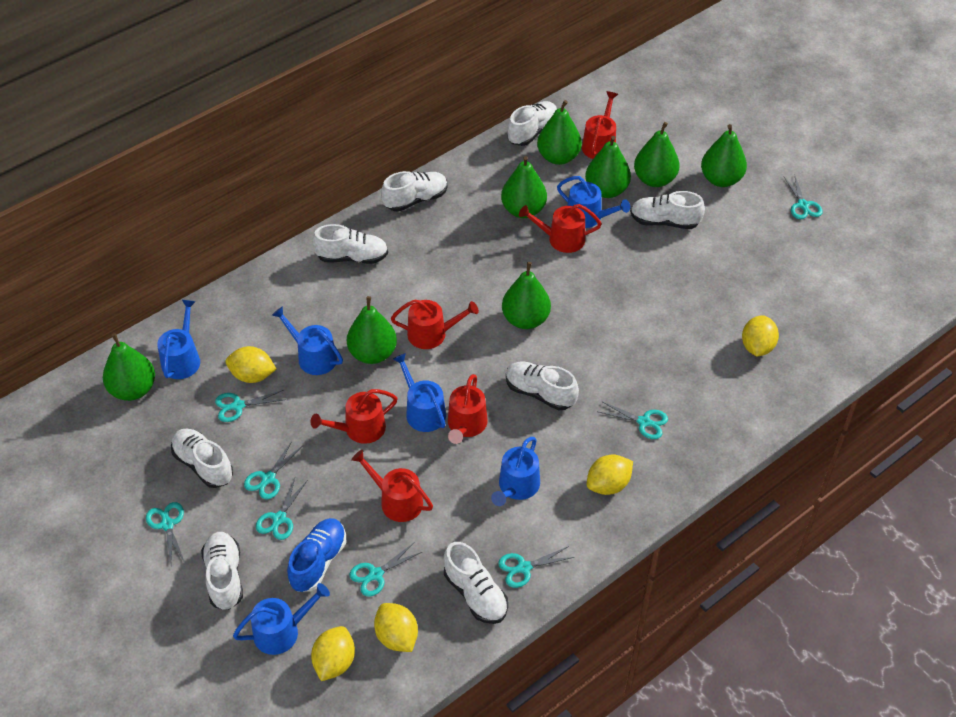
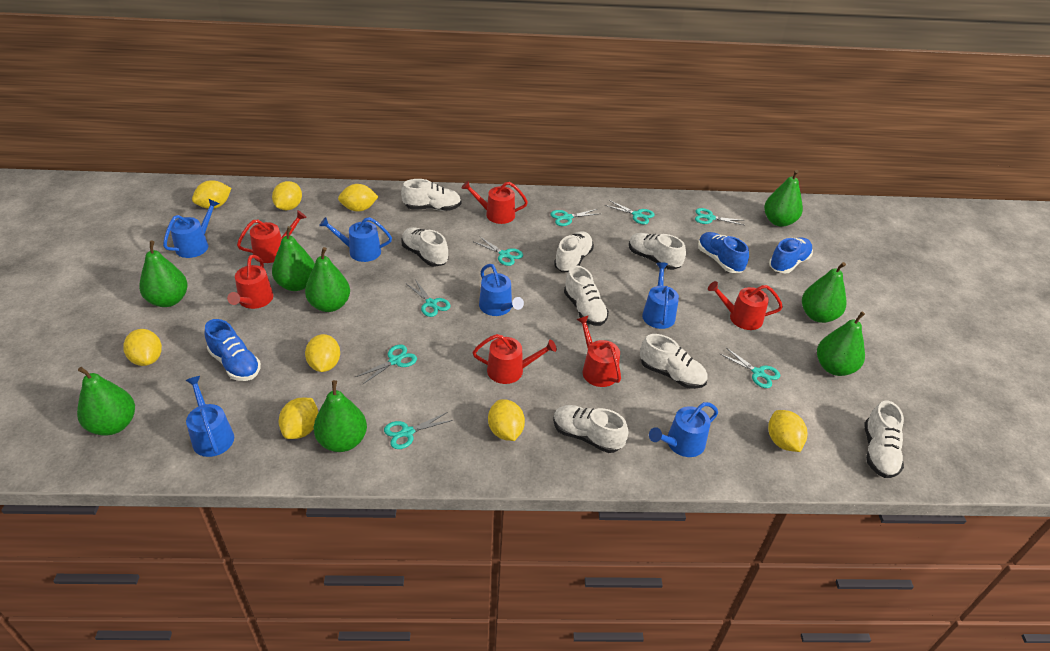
blue shoe: [287,518,346,592] = 1 -> [205,319,261,381] [698,232,749,273] [769,237,813,273] = 3
yellow lemon: [226,346,276,383] [311,626,355,681] [374,603,418,652] [587,455,633,495] [742,315,779,356] = 5 -> [123,329,162,366] [192,180,231,209] [272,181,302,211] [279,398,318,439] [305,334,340,372] [338,184,379,212] [488,399,525,441] [768,410,807,452] = 8

